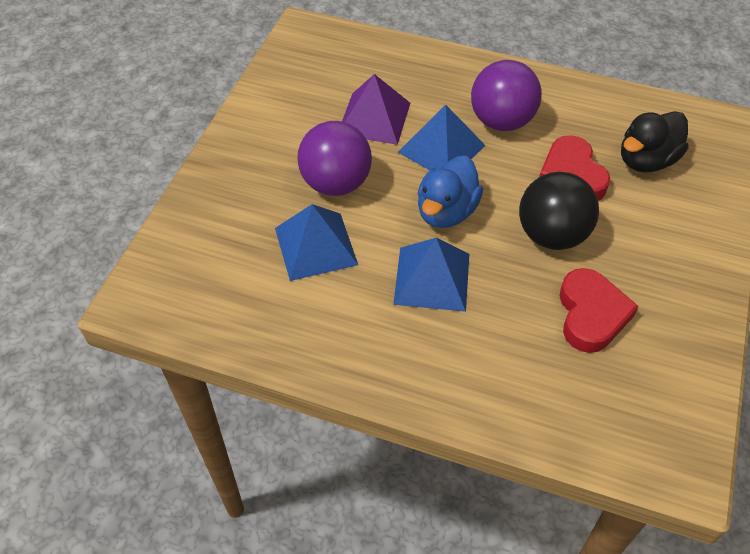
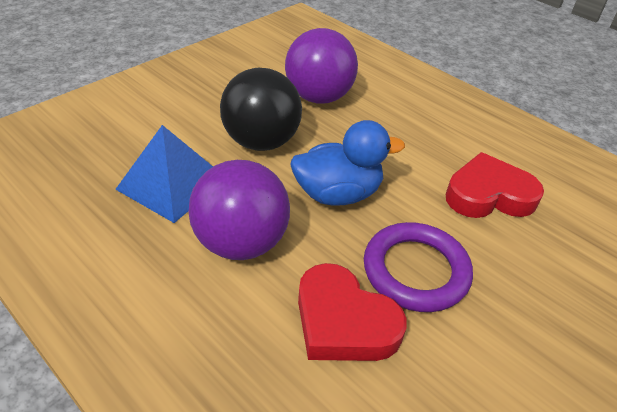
black duck: [621,111,688,172] = 1 -> none = 0
blue pyramid: [275,204,358,281] [393,238,469,312] [398,105,485,170] = 3 -> [115,125,213,223] = 1
purple pyramid: [342,74,410,145] = 1 -> none = 0
purple ring: none = 0 -> [364,222,473,312] = 1

